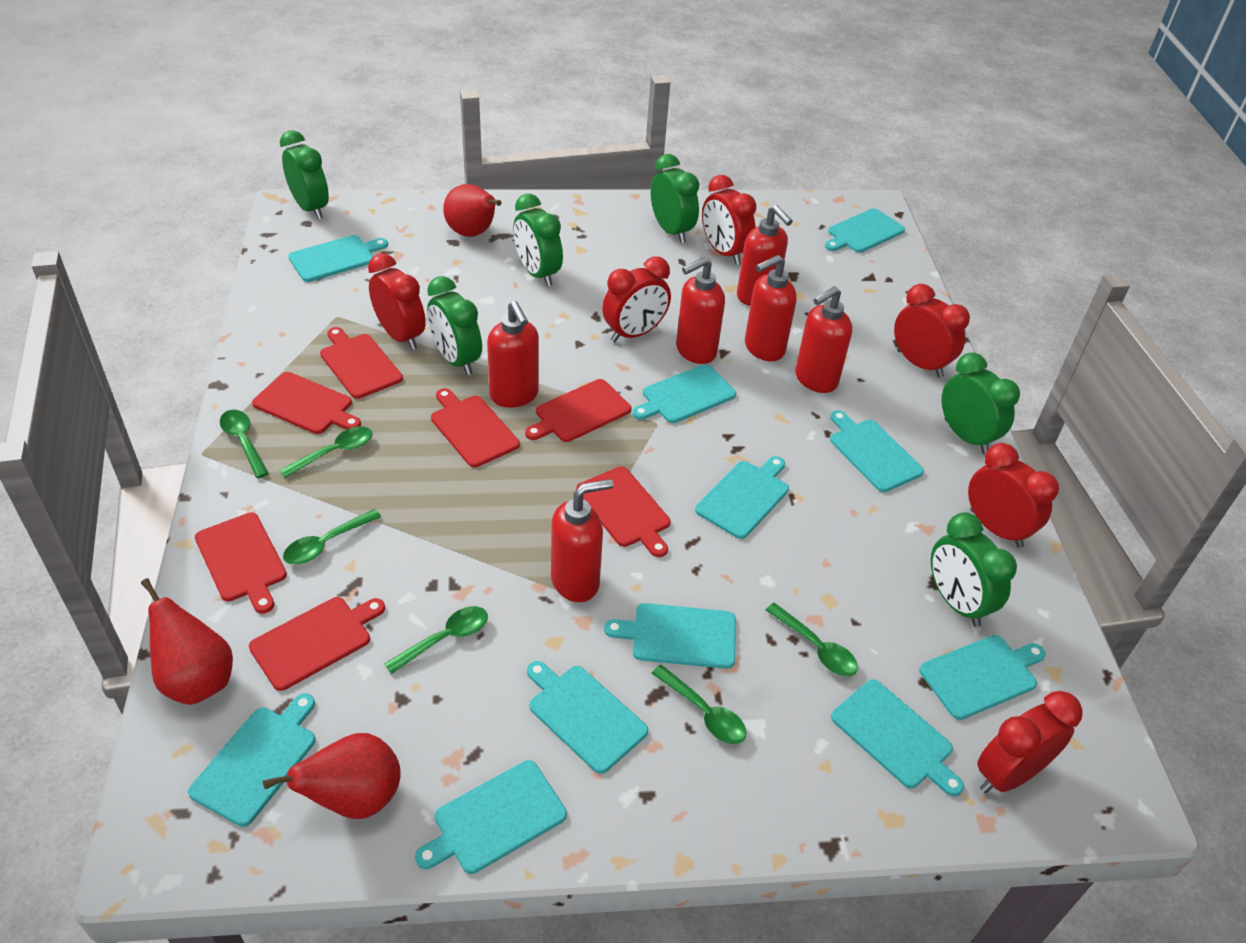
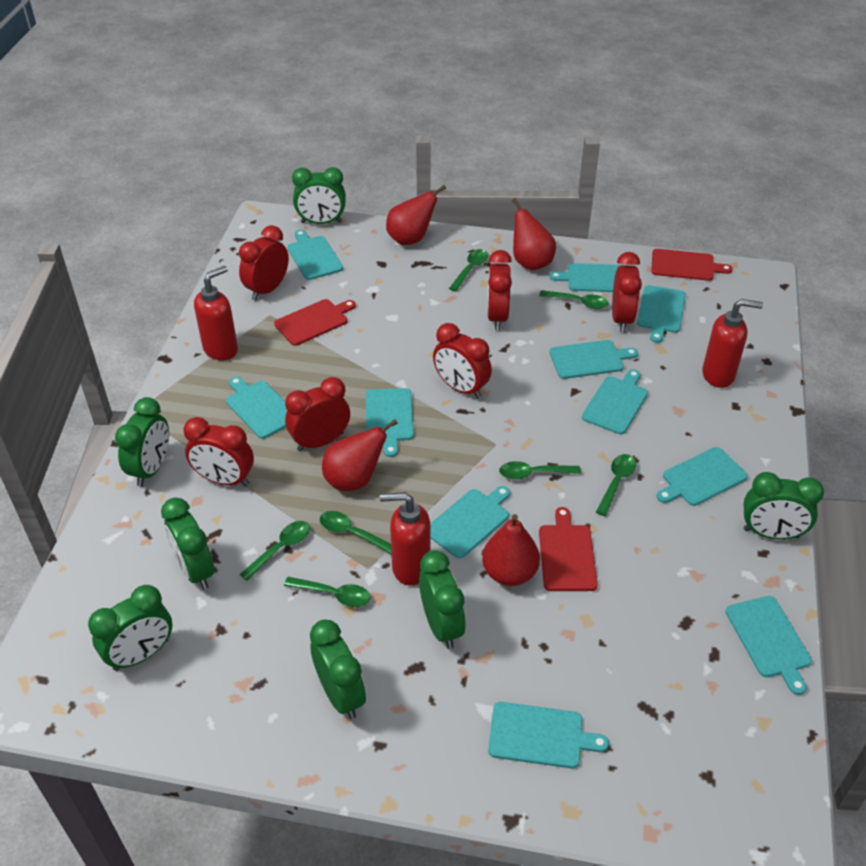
green clock: [280,130,329,219] [427,276,482,375] [513,194,563,286] [651,154,699,243] [931,512,1017,627] [941,353,1020,454] = 6 -> [88,585,172,671] [115,397,169,487] [161,498,214,589] [292,167,346,224] [310,620,366,719] [419,550,466,649] [744,472,824,539] = 7
green spoon: [220,410,269,478] [279,426,373,478] [283,509,381,565] [384,606,488,674] [652,665,746,744] [766,603,858,677] = 6 -> [239,521,310,581] [284,577,371,607] [320,511,391,554] [449,249,488,291] [499,461,581,480] [539,290,609,309] [596,454,636,516] = 7
red cutting board: [195,512,287,614] [249,597,385,691] [252,372,361,434] [320,327,403,399] [431,388,520,467] [525,379,631,442] [576,466,670,557] = 7 -> [274,299,356,346] [539,507,598,591] [651,249,733,281] = 3
red pear: [141,578,233,705] [263,733,401,819] [443,184,502,237] = 3 -> [322,419,398,491] [386,185,446,245] [482,514,540,586] [512,198,556,270] = 4
red soap dispenser: [487,301,539,408] [551,479,614,602] [676,257,725,364] [737,205,793,306] [745,255,797,361] [795,286,852,393] = 6 -> [194,266,238,361] [380,492,431,586] [702,299,763,388] = 3

